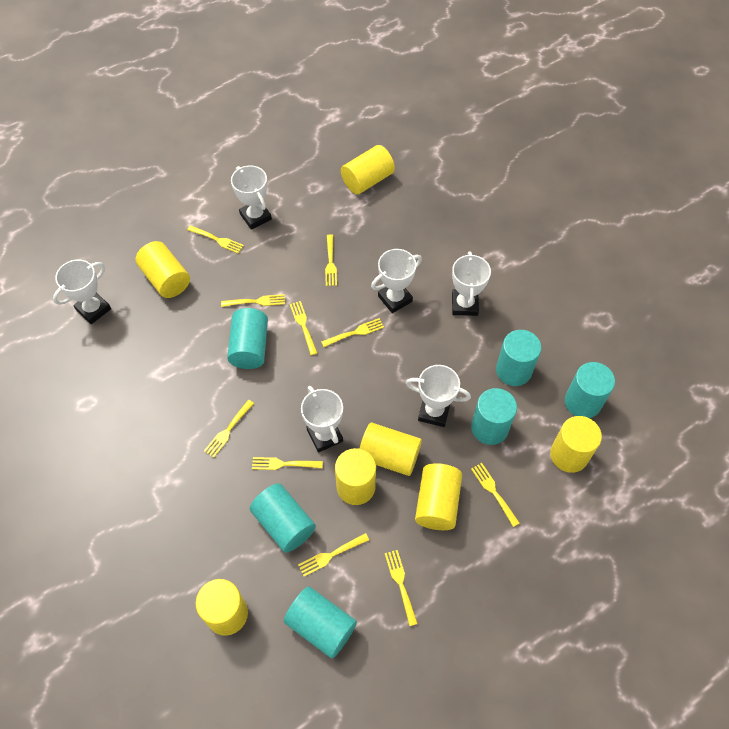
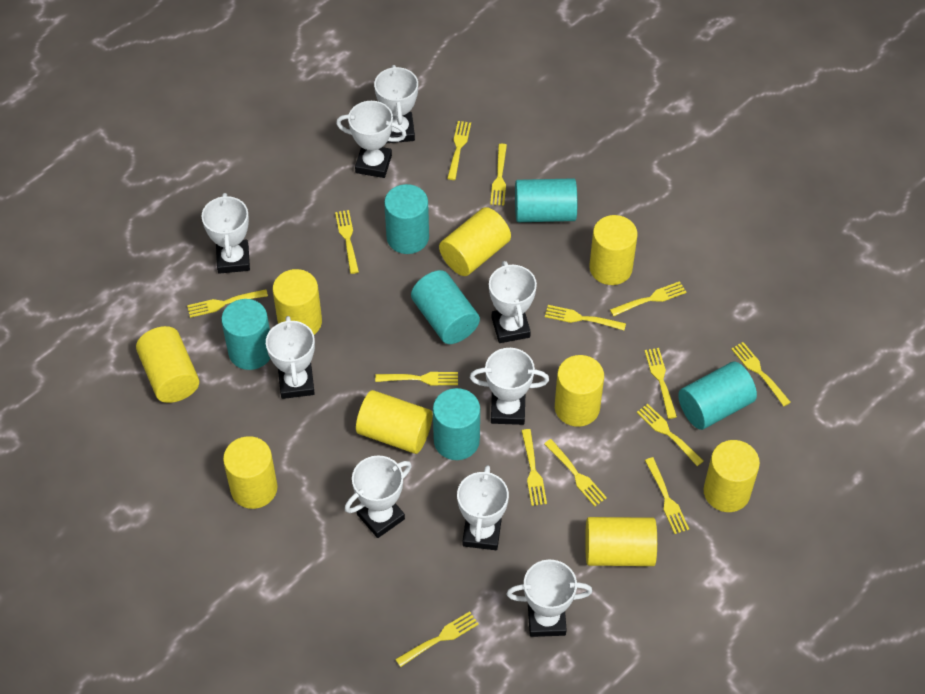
white trophy: [53,259,111,324] [231,165,272,230] [301,386,343,453] [371,249,422,313] [406,365,471,427] [452,252,491,316] = 6 -> [201,193,250,274] [266,316,315,399] [336,101,407,178] [345,455,412,538] [374,65,418,143] [457,465,509,550] [470,348,549,425] [489,261,537,343] [506,560,592,637] = 9
yellow cylinder: [135,241,190,298] [196,579,248,636] [335,448,376,505] [341,145,395,195] [359,423,422,476] [415,463,462,530] [550,416,602,473] = 7 -> [136,326,199,403] [223,436,277,509] [273,269,322,335] [356,390,432,454] [439,207,511,276] [555,355,604,427] [585,517,657,566] [590,215,638,285] [704,440,760,512] = 9
yellow fork: [187,225,244,254] [204,400,254,458] [221,294,285,307] [252,457,323,470] [290,301,317,355] [298,533,369,577] [321,318,384,347] [325,234,337,286] [385,550,418,626] [471,463,520,527] = 10 -> [187,289,268,318] [335,210,359,274] [375,372,458,385] [395,611,479,667] [447,121,471,180] [490,144,507,205] [522,429,547,506] [544,439,607,507] [545,305,626,330] [610,281,686,316] [637,404,703,466] [645,348,677,419] [645,457,689,534] [731,342,791,406] = 14

